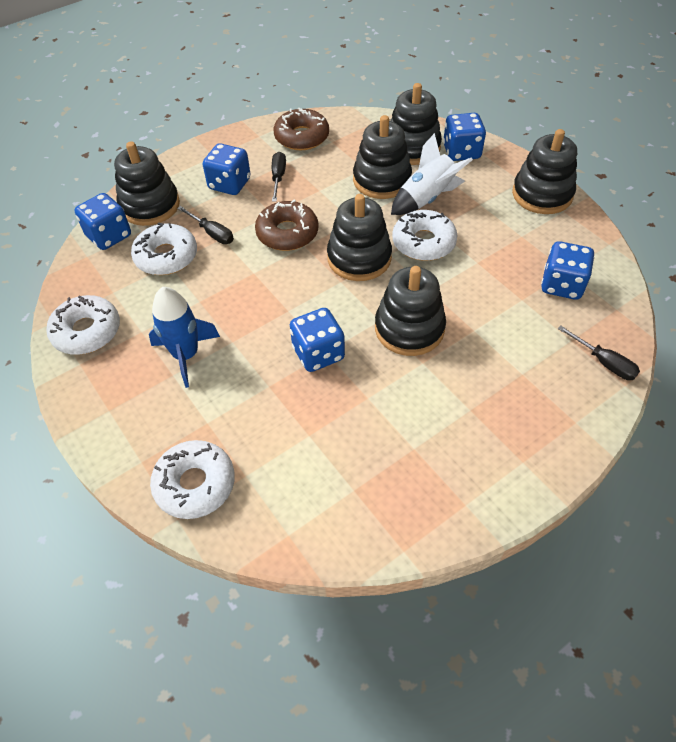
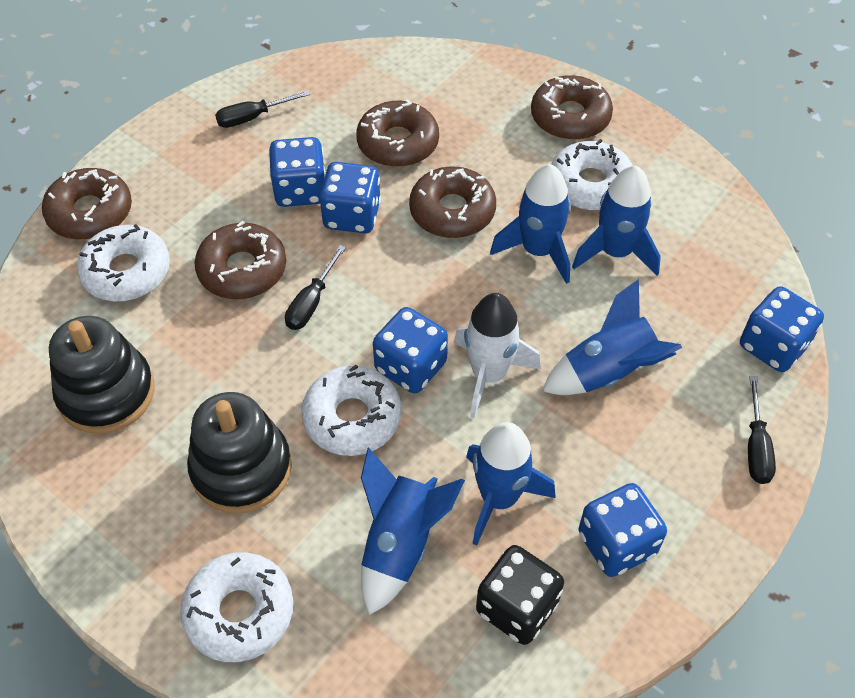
black dice: none = 0 -> [476,545,564,645] = 1
black stacking toy: [114,141,180,226] [327,194,392,281] [353,115,412,199] [375,266,446,356] [390,83,442,165] [512,129,577,214] = 6 -> [49,316,155,434] [187,392,292,514] = 2
blue rocket: [149,287,220,388] = 1 -> [361,447,465,615] [466,422,556,546] [490,164,571,284] [542,279,682,395] [572,165,661,276] = 5
brown donut: [255,199,319,251] [274,108,329,150] = 2 -> [42,168,132,240] [194,221,286,299] [356,99,439,167] [409,166,496,238] [531,75,613,140] = 5

